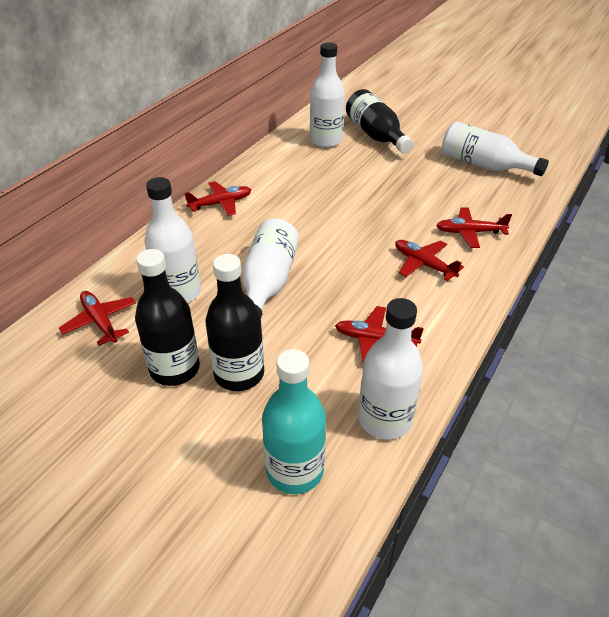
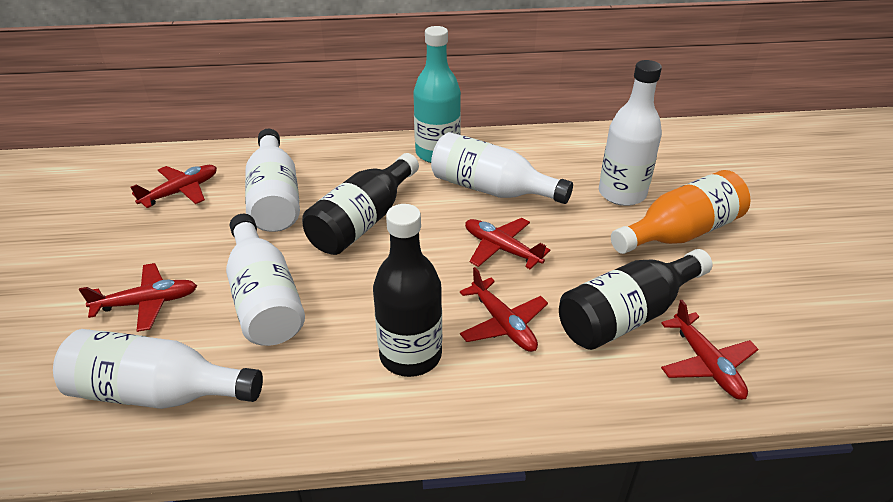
orange bottle: none = 0 -> [611,170,751,254] = 1

